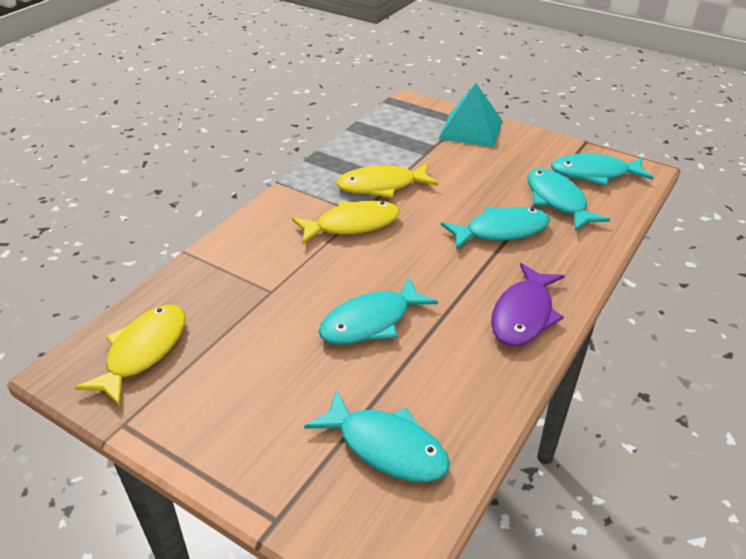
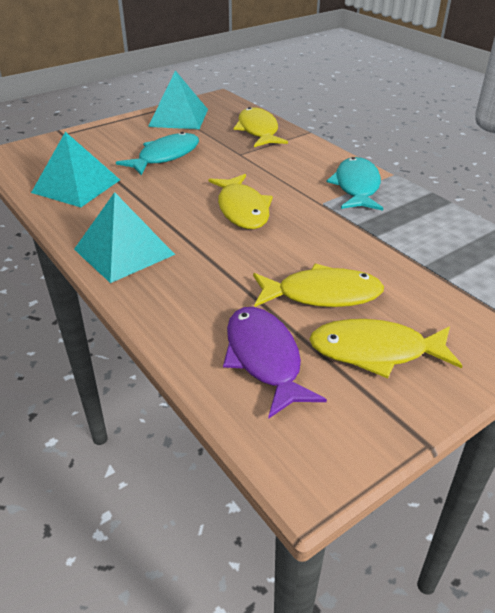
turquoise fish: [304,389,450,482] [318,277,438,345] [441,207,550,250] [527,168,610,231] [551,153,653,186] = 5 -> [116,132,199,175] [327,157,383,211] = 2
turquoise pyramid: [438,83,503,147] = 1 -> [31,132,120,207] [74,192,175,283] [148,70,208,129] = 3
yellow fish: [74,305,186,406] [292,201,400,244] [336,163,438,198] = 3 -> [208,174,273,229] [234,107,288,147] [253,264,384,307] [309,319,462,378] = 4

